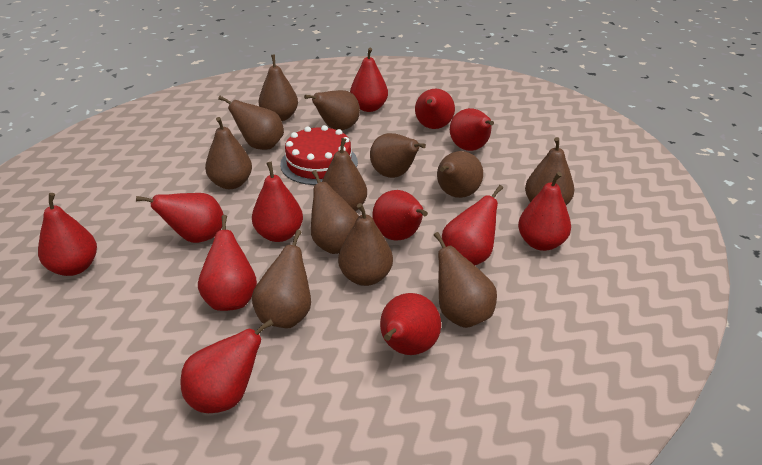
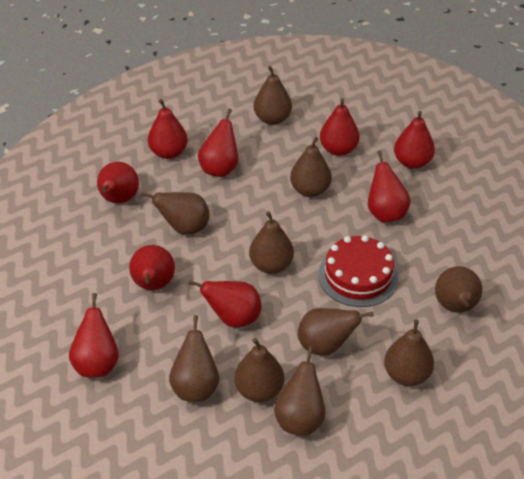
brown pear: [205,117,252,189] [218,96,284,150] [252,230,311,329] [259,55,298,121] [304,90,360,130] [311,170,359,254] [322,138,367,212] [338,203,393,286] [370,133,426,178] [434,232,497,328] [437,151,483,198] [525,137,574,205] = 12 -> [141,192,210,235] [169,315,219,401] [234,338,284,402] [249,211,294,274] [254,66,292,125] [274,347,326,436] [290,137,332,197] [298,308,374,356] [384,320,434,386] [435,266,482,313] = 10
red pear: [38,193,97,276] [136,193,223,243] [181,319,274,413] [198,215,257,311] [252,162,303,242] [350,48,388,112] [372,190,428,241] [380,293,441,355] [415,89,455,129] [442,185,503,265] [450,108,494,151] [518,172,571,251] = 12 -> [69,293,119,377] [97,162,139,204] [129,245,175,290] [148,99,188,159] [189,280,261,328] [198,109,238,177] [320,98,359,156] [368,150,411,222] [394,111,435,169] = 9

